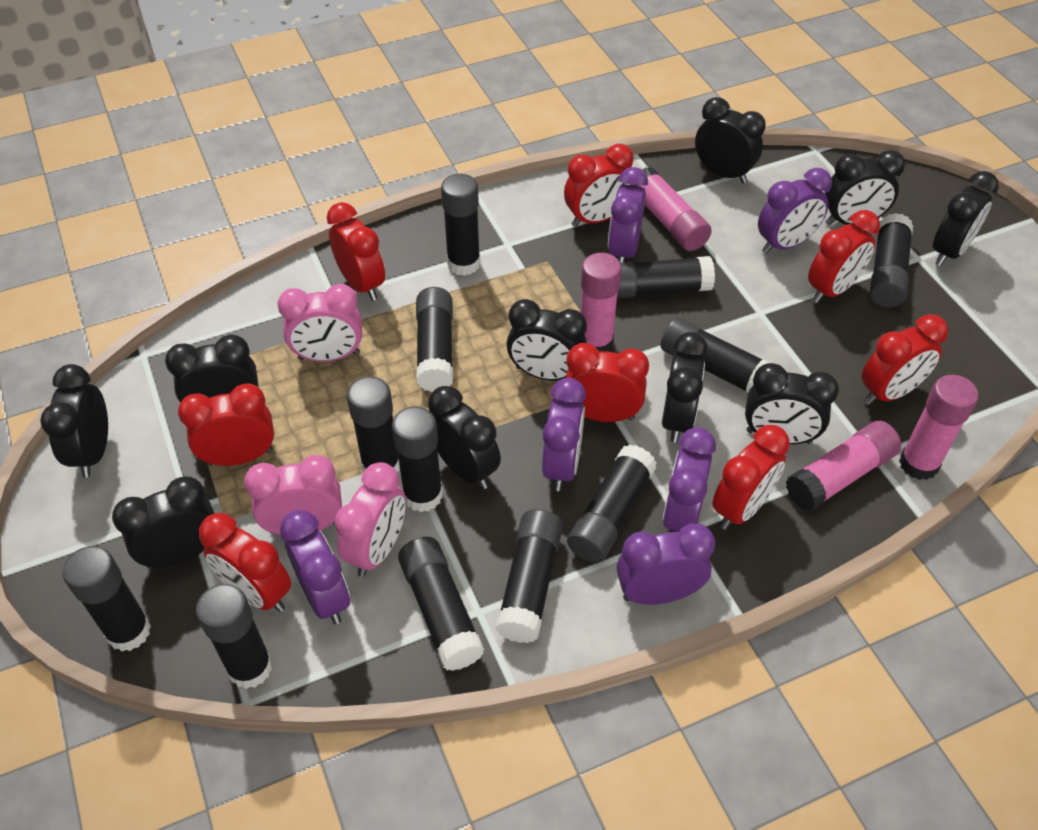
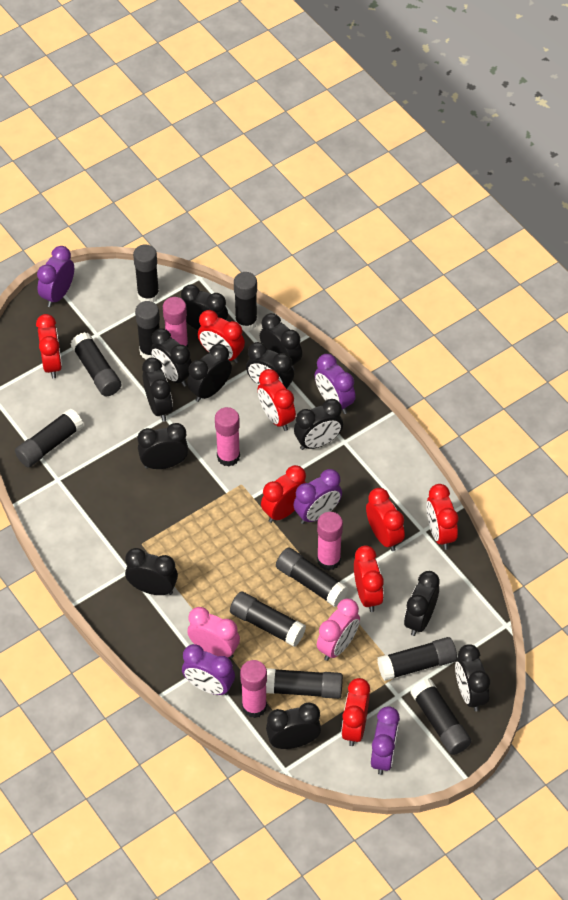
black clock: [40,364,108,478] [112,476,215,569] [165,334,258,403] [428,386,501,489] [507,299,587,381] [662,332,708,443] [695,97,766,184] [745,363,839,444] [825,150,905,225] [933,171,999,266] = 10 -> [125,548,178,595] [138,423,188,469] [142,357,173,421] [151,328,192,387] [181,284,228,330] [187,344,232,402] [246,342,294,389] [260,313,302,371] [266,702,321,749] [294,399,343,450] [404,571,440,636] [455,644,490,712] = 12
black glue stick: [63,546,151,652] [196,584,272,689] [347,376,400,472] [392,406,443,512] [398,537,484,671] [416,287,453,392] [441,174,481,276] [496,509,563,643] [567,444,656,563] [617,256,715,298] [661,317,770,393] [870,213,913,307] = 12 -> [15,409,84,467] [71,332,121,396] [133,244,160,302] [135,301,160,359] [230,592,306,647] [234,272,257,331] [266,668,343,699] [276,548,348,607] [377,637,457,681] [411,679,471,755] = 10
pink clock: [244,455,342,535] [277,284,362,362] [335,462,406,577] = 3 -> [187,607,240,658] [317,599,360,661] = 2
purple clock: [280,510,350,624] [542,378,586,491] [608,167,648,262] [617,523,715,605] [662,427,716,532] [758,168,832,254] = 6 -> [37,246,74,307] [182,644,235,695] [293,469,342,524] [315,354,356,414] [371,706,400,775] = 5

